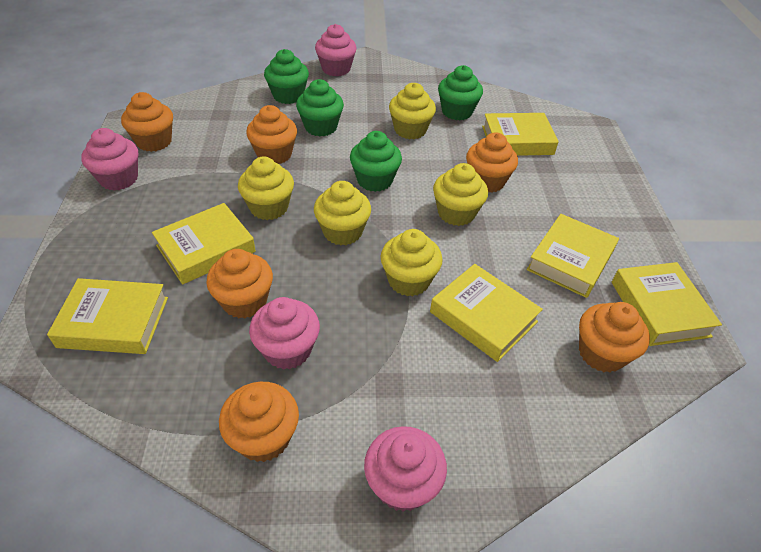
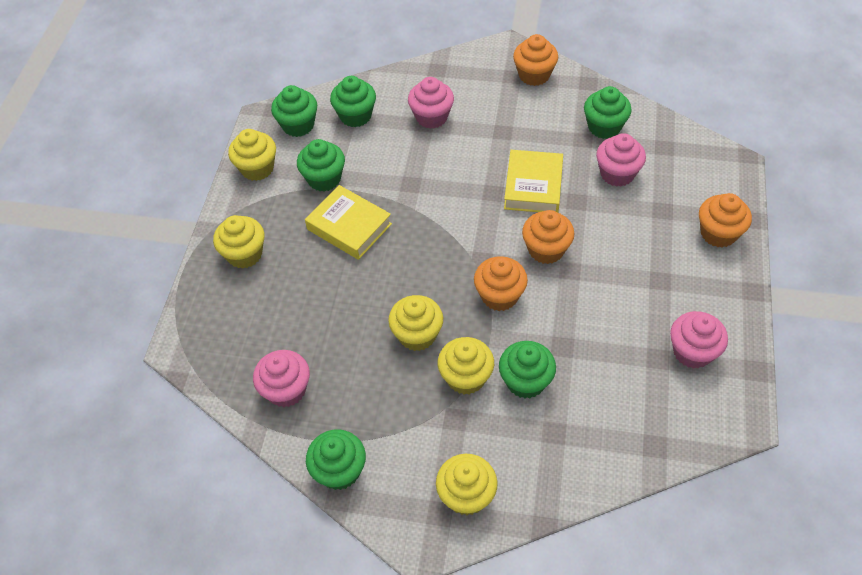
green cupcake: [264,49,309,104] [296,79,344,137] [350,131,402,192] [438,65,483,120] = 4 -> [271,85,317,137] [297,139,345,192] [306,429,366,490] [330,76,376,127] [499,341,556,398] [584,86,632,139] = 6
orange cupcake: [121,92,173,152] [206,249,273,319] [219,382,299,462] [246,105,297,164] [466,132,518,193] [579,302,650,373] = 6 -> [474,256,528,311] [513,34,558,86] [522,210,574,264] [699,193,752,248] = 4
yellow book: [47,278,168,354] [152,203,256,284] [430,264,543,362] [482,113,559,156] [526,214,619,298] [612,262,722,346] = 6 -> [305,185,392,260] [504,150,563,212] = 2

